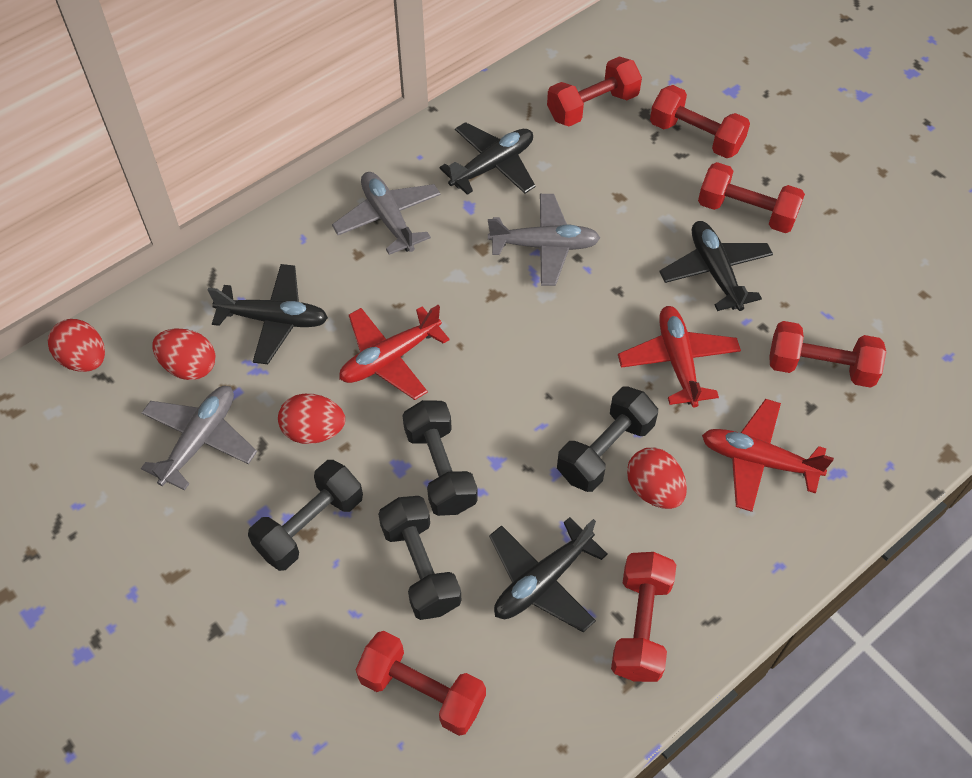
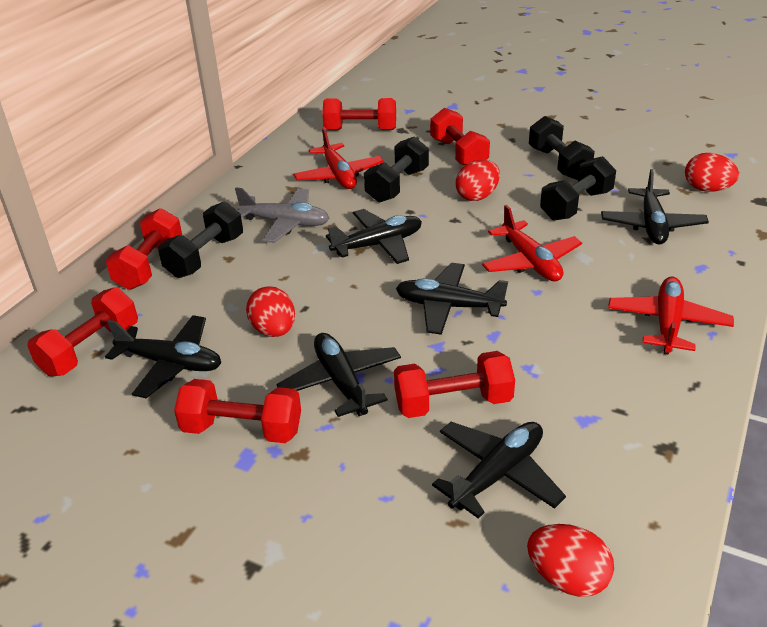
black plane: [208,264,328,364] [439,122,536,195] [489,517,608,632] [659,221,773,311] = 4 -> [105,315,221,398] [276,333,401,417] [326,209,422,264] [396,263,508,335] [432,422,566,519] [601,169,709,244] = 6
grey plane: [141,386,257,491] [332,172,441,255] [488,194,600,286] = 3 -> [235,187,329,243] = 1

